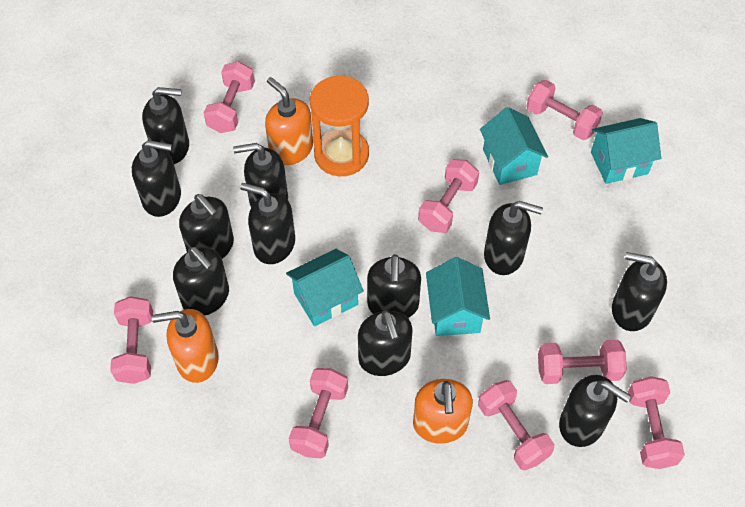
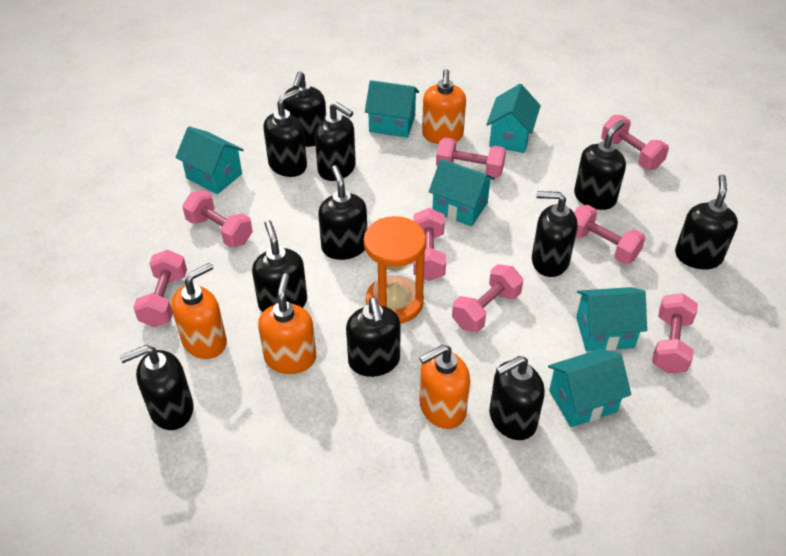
orange soap dispenser: [152,309,219,383] [265,77,313,165] [413,379,473,444] = 3 -> [171,262,227,359] [258,273,316,374] [419,344,470,429] [422,69,466,144] = 4
turquoise house: [286,249,364,327] [426,257,490,336] [480,107,548,185] [591,118,661,184] = 4 -> [175,126,244,194] [365,80,419,138] [429,159,495,226] [486,84,541,153] [548,349,631,427] [576,287,647,351] = 6

